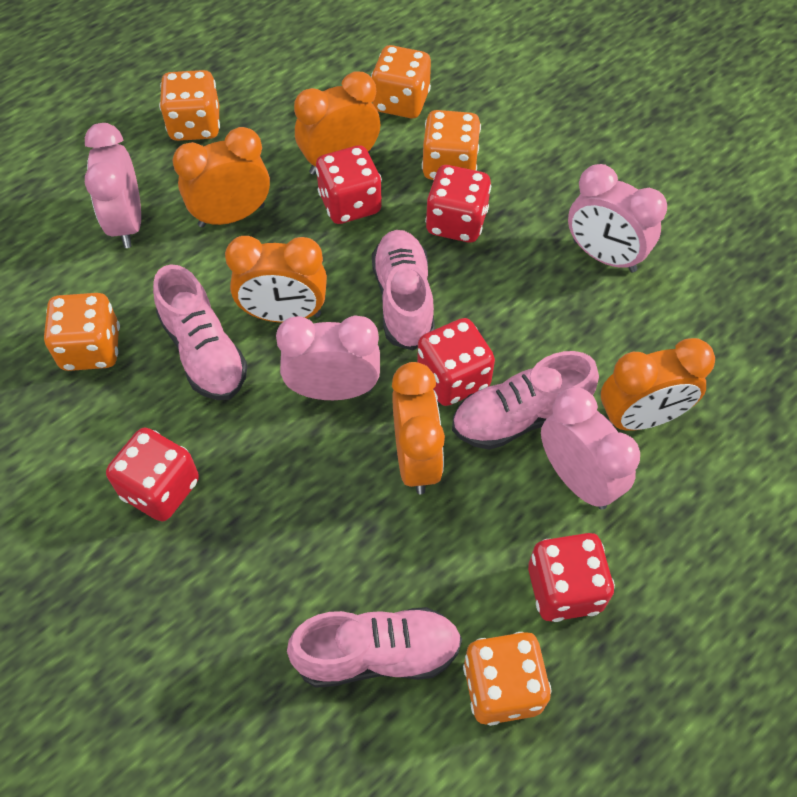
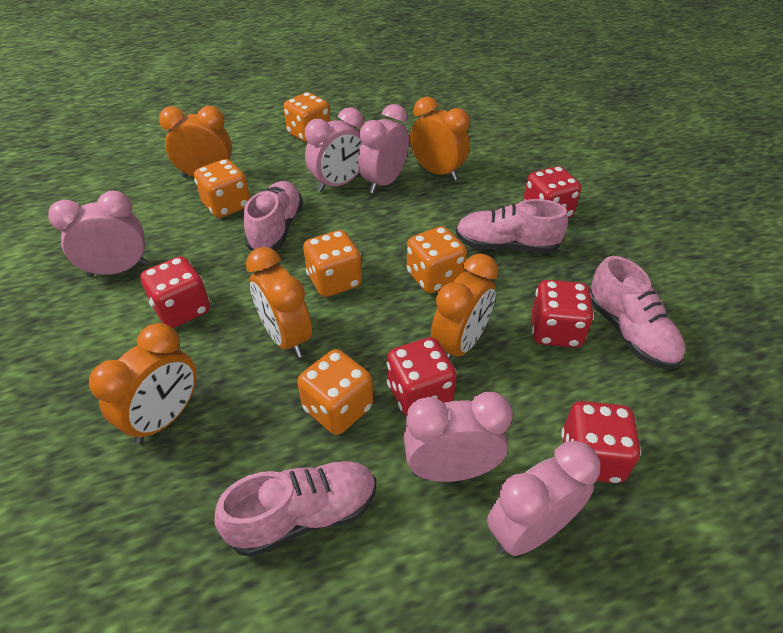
pink clock: [85,123,141,248] [276,315,380,400] [541,387,640,510] [568,164,667,272] = 4 -> [48,191,148,277] [305,107,364,192] [358,104,409,194] [403,392,513,482] [487,441,600,556] = 5

